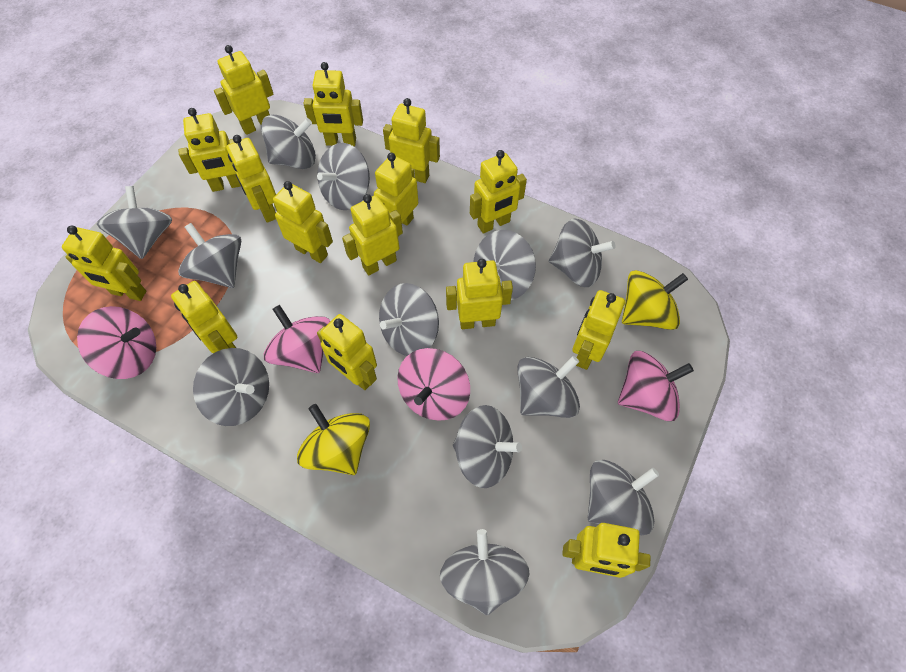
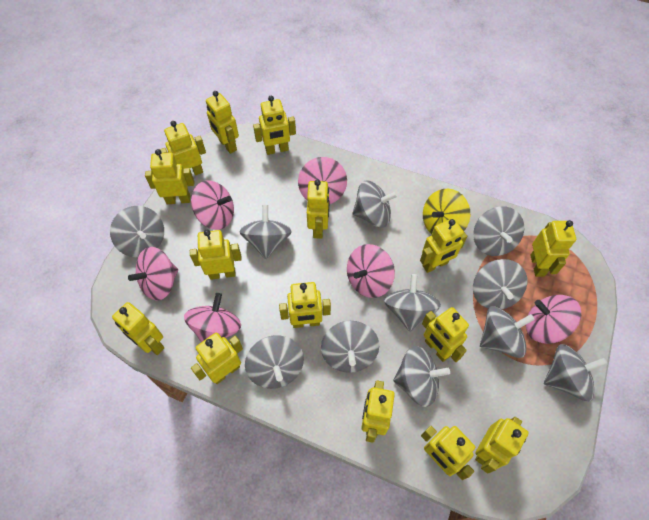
grey spinning top: [97,186,172,259] [178,223,241,288] [193,348,269,426] [261,115,316,169] [317,143,370,210] [379,283,439,356] [440,529,530,615] [453,405,522,488] [474,230,536,300] [518,356,580,418] [549,218,615,287] [587,460,659,535] = 12 -> [110,206,164,257] [239,205,292,259] [245,335,304,389] [321,321,379,373] [353,181,398,228] [384,274,441,332] [393,346,450,407] [473,206,524,256] [473,259,527,309] [480,306,535,358] [544,344,607,402] = 11
pink spinning top: [77,306,156,379] [264,305,330,373] [397,348,470,421] [618,351,694,421] = 4 -> [128,247,178,301] [184,293,241,342] [191,180,234,230] [298,157,347,205] [347,244,395,298] [526,295,581,344] = 6
yellow spinning top: [297,404,370,475] [622,270,688,330] = 2 -> [423,189,470,234] = 1

